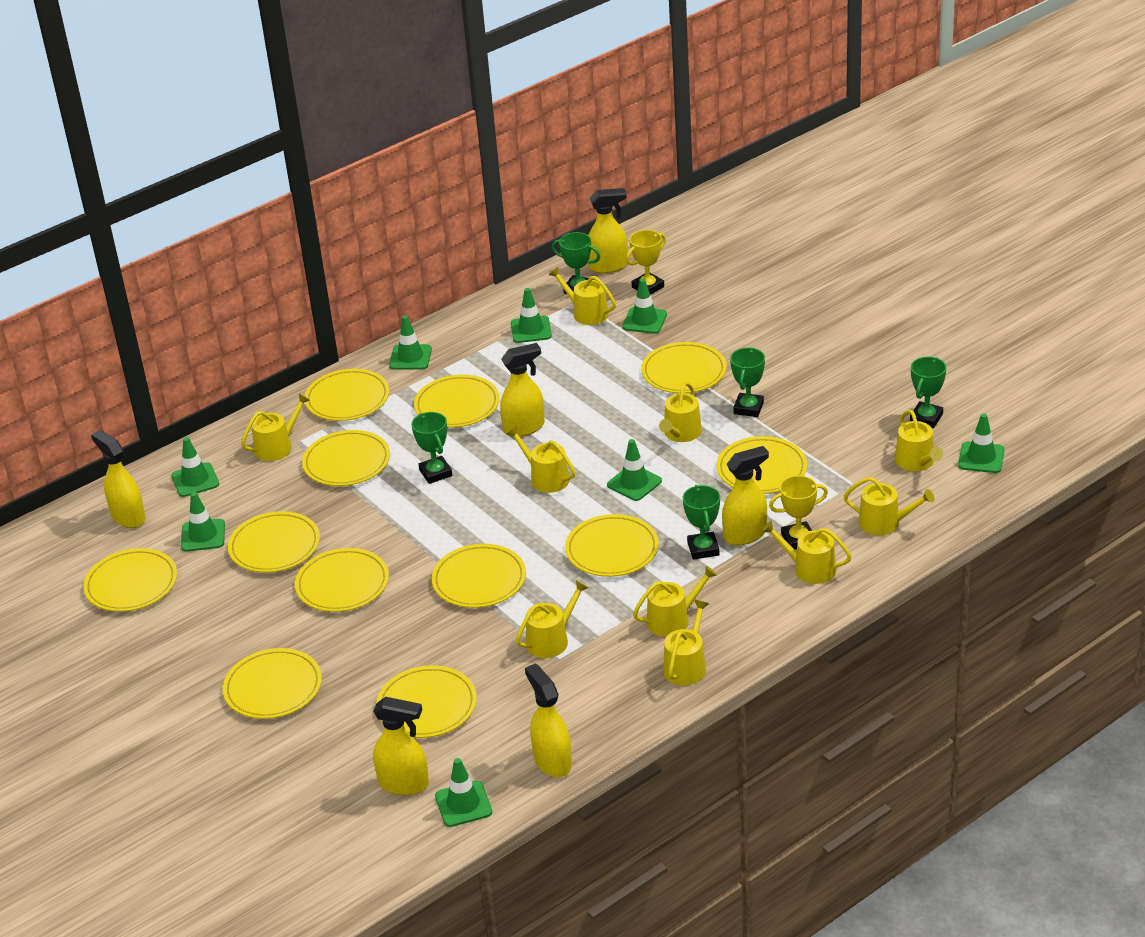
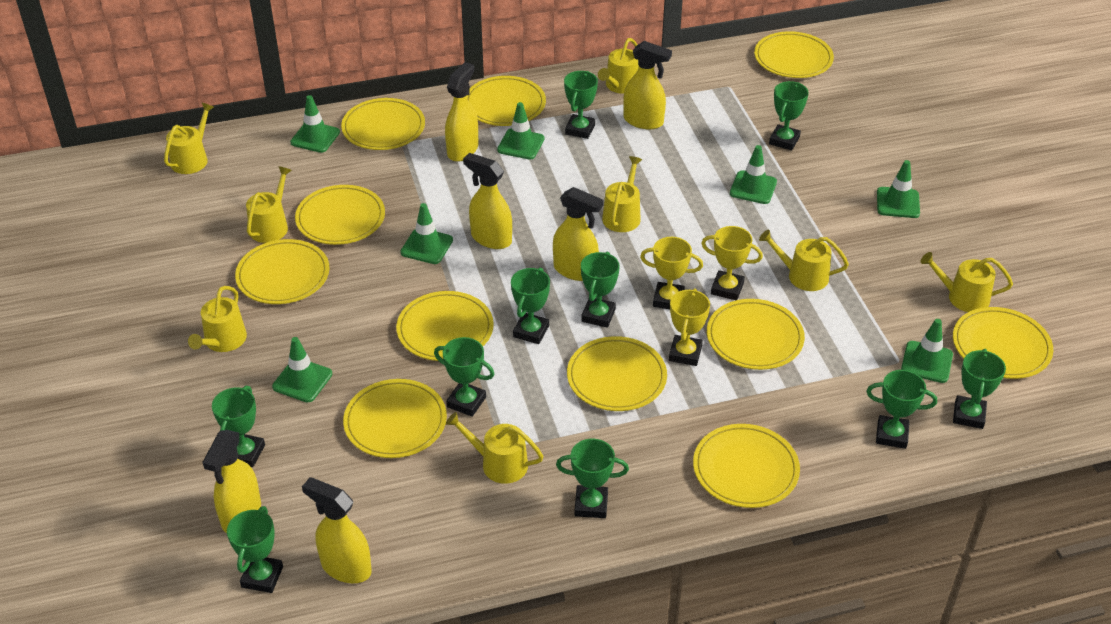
green traffic cone: [171,437,219,497] [181,492,225,552] [389,316,432,370] [435,758,492,827] [511,288,552,343] [607,439,662,501] [622,279,667,334] [958,413,1005,473] = 8 -> [272,337,332,403] [290,95,340,153] [400,203,453,264] [497,102,545,160] [730,145,777,204] [877,160,920,218] [901,319,953,383] = 7
green trophy: [411,412,452,484] [552,232,601,294] [683,485,720,560] [730,347,765,417] [910,357,946,428] = 5 -> [212,386,265,467] [227,506,283,593] [434,337,495,417] [511,268,550,344] [556,439,629,518] [564,71,598,139] [581,252,620,328] [769,81,809,151] [866,370,937,449] [953,349,1006,429] = 10
yellow plate: [83,548,177,612] [223,648,322,719] [228,511,320,573] [295,548,389,612] [302,430,390,486] [305,369,389,421] [376,665,477,738] [414,375,500,428] [432,544,526,608] [565,514,659,577] [641,342,727,393] [716,436,807,494] = 12 -> [235,239,329,304] [295,185,385,245] [341,98,425,150] [343,379,447,458] [396,291,494,361] [466,76,546,126] [567,336,667,411] [693,424,800,508] [707,299,805,370] [754,31,834,78] [953,307,1053,379] = 11
yellow trophy: [626,230,666,295] [769,475,828,549] = 2 -> [640,237,703,309] [669,288,710,366] [701,226,763,300] = 3
yellow watering can: [241,393,310,461] [507,426,575,493] [516,580,589,658] [549,267,616,325] [633,565,717,637] [659,382,702,442] [663,600,709,686] [762,521,852,584] [844,477,934,535] [895,410,943,471] = 10 -> [164,103,214,174] [188,286,247,352] [246,166,292,243] [446,412,544,484] [598,38,639,94] [602,156,642,232] [759,230,849,291] [920,252,1013,312] = 8

